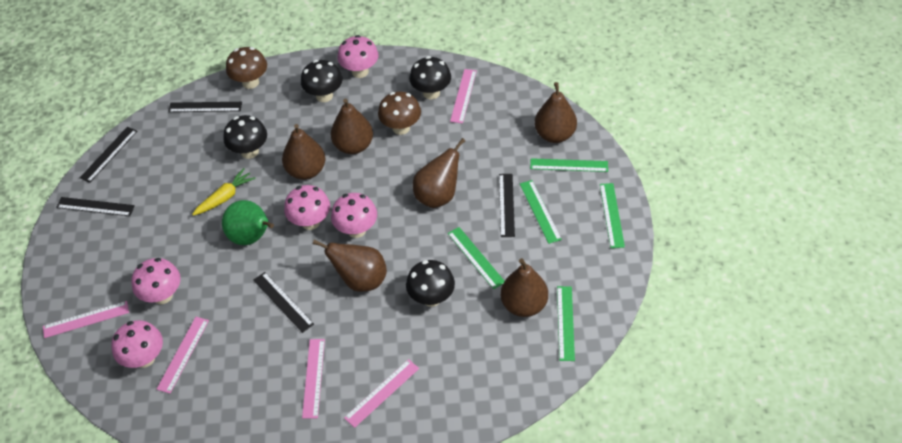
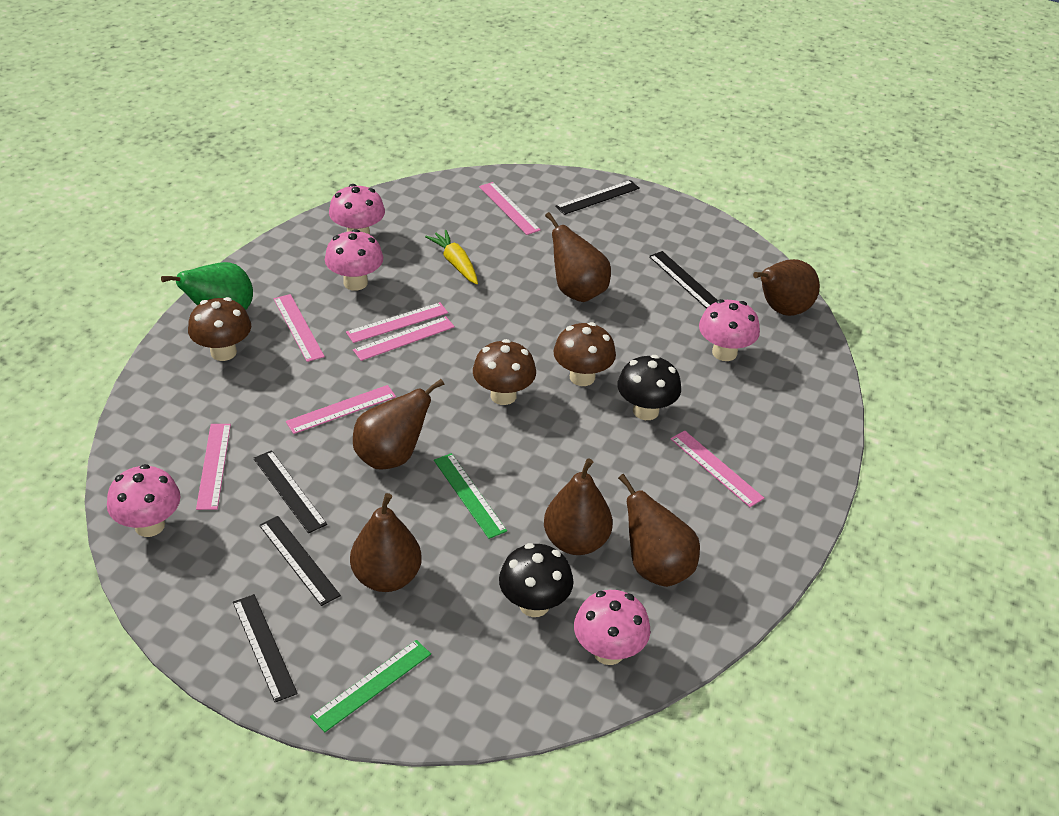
black mushroom: [224,115,267,159] [301,60,342,102] [406,260,455,307] [409,56,451,99] = 4 -> [499,543,573,617] [617,355,681,420] = 2
brown mushroom: [226,47,267,89] [378,92,421,135] = 2 -> [188,297,251,361] [473,339,536,405] [553,322,616,386] = 3
green ruler: [448,227,505,289] [520,180,562,244] [530,158,608,172] [557,286,575,361] [600,183,625,248] = 5 -> [310,640,431,732] [434,453,507,539] = 2
pink ruler: [43,301,129,338] [157,317,209,393] [302,339,325,419] [344,359,419,428] [450,69,477,123] = 5 -> [196,424,231,510] [274,294,325,362] [286,385,396,434] [346,302,448,343] [353,316,455,361] [479,182,541,235] [670,430,764,507] = 7

